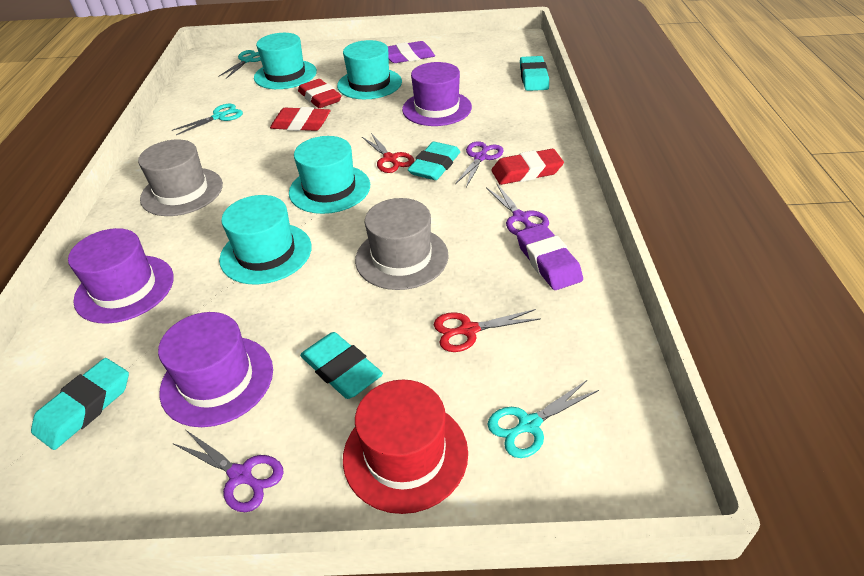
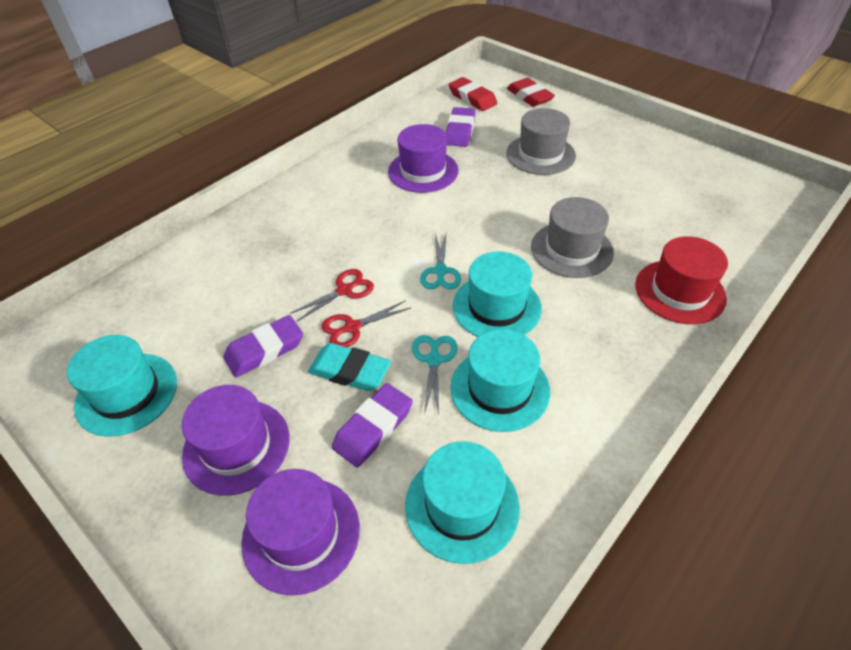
purple eraser: [388,41,435,63] [517,224,583,290] = 2 -> [223,315,303,377] [332,383,413,468] [446,107,475,147] = 3
purple scissors: [174,430,284,512] [455,141,504,187] [486,183,549,235] = 3 -> none = 0
red eraser: [270,107,330,131] [298,79,341,108] [491,149,564,185] = 3 -> [449,77,497,111] [507,78,555,107] = 2
turquoise eraser: [31,358,129,450] [300,332,383,399] [408,142,460,180] [520,56,549,91] = 4 -> [308,343,391,391] = 1
turquoise scissors: [172,104,243,135] [218,50,261,79] [487,380,599,458] = 3 -> [412,335,458,415] [420,233,461,289] = 2

